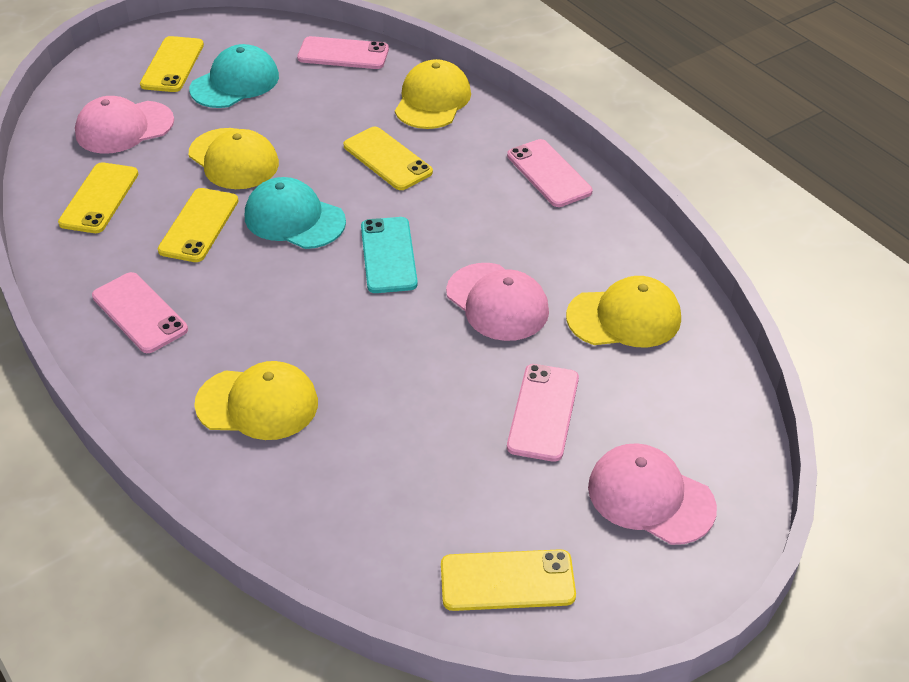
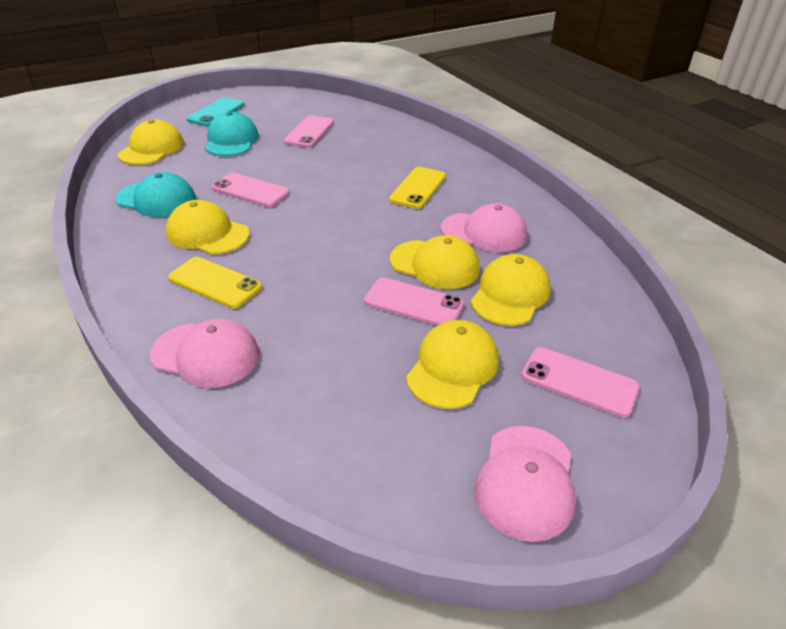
yellow cap: [189,128,279,189] [194,361,318,440] [395,59,471,129] [566,276,681,347] = 4 -> [118,120,184,165] [166,200,249,254] [390,235,480,289] [406,320,499,409] [470,254,551,326] = 5
yellow phone: [58,162,138,233] [140,36,204,92] [158,188,238,262] [344,127,433,190] [441,549,576,611] = 5 -> [168,257,262,309] [389,167,446,209] = 2

